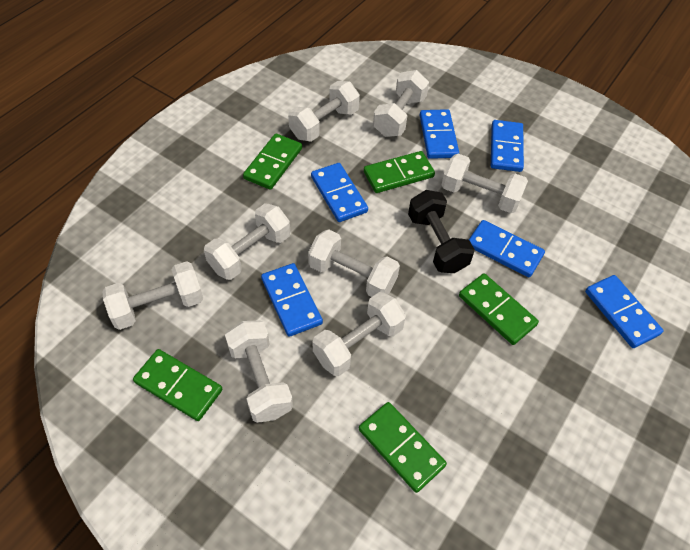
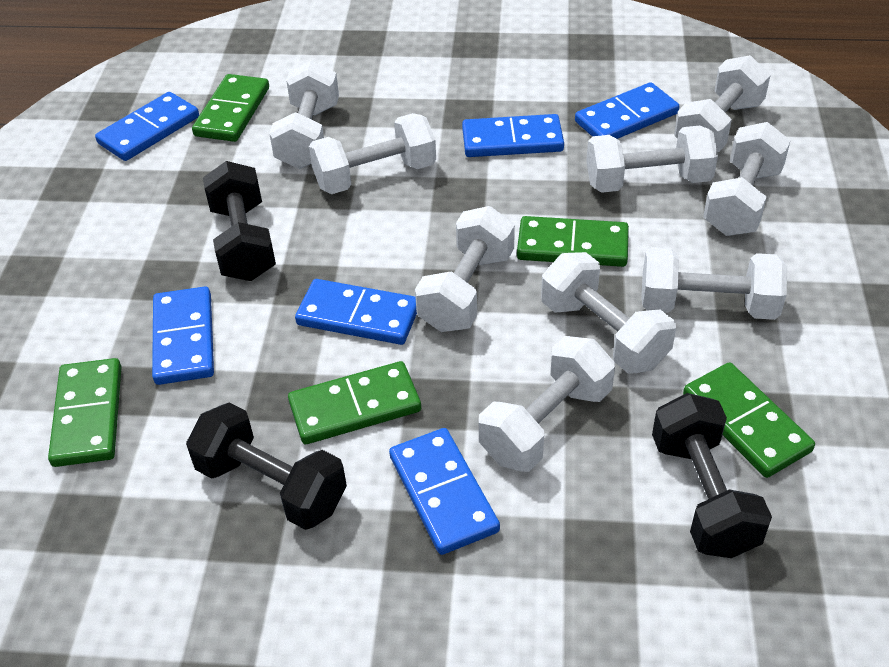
black dumbbell: [408,190,475,273] = 1 -> [186,402,347,530] [203,161,276,281] [652,393,772,558] = 3
white dumbbell: [102,261,203,330] [204,203,290,280] [225,321,293,423] [288,81,360,142] [308,229,400,297] [313,292,406,376] [373,70,429,137] [442,154,528,213] = 8 -> [269,60,339,169] [309,113,436,194] [415,206,515,332] [479,336,615,472] [541,252,676,374] [586,125,718,193] [641,247,787,320] [674,55,771,152] [703,122,791,236] = 9

